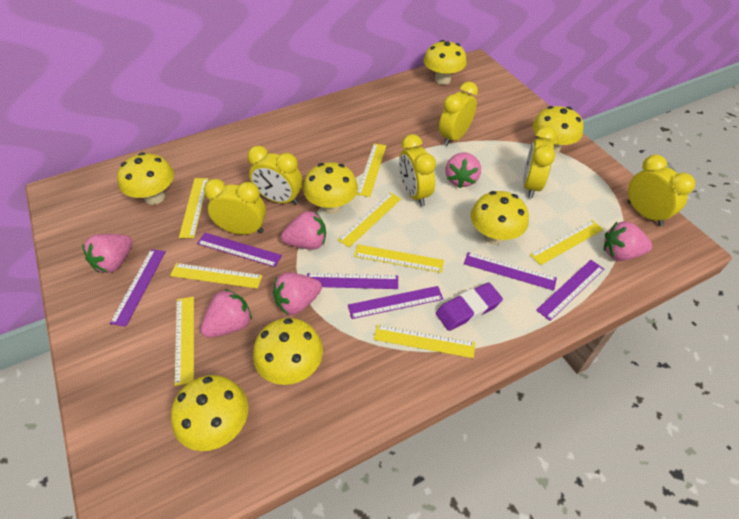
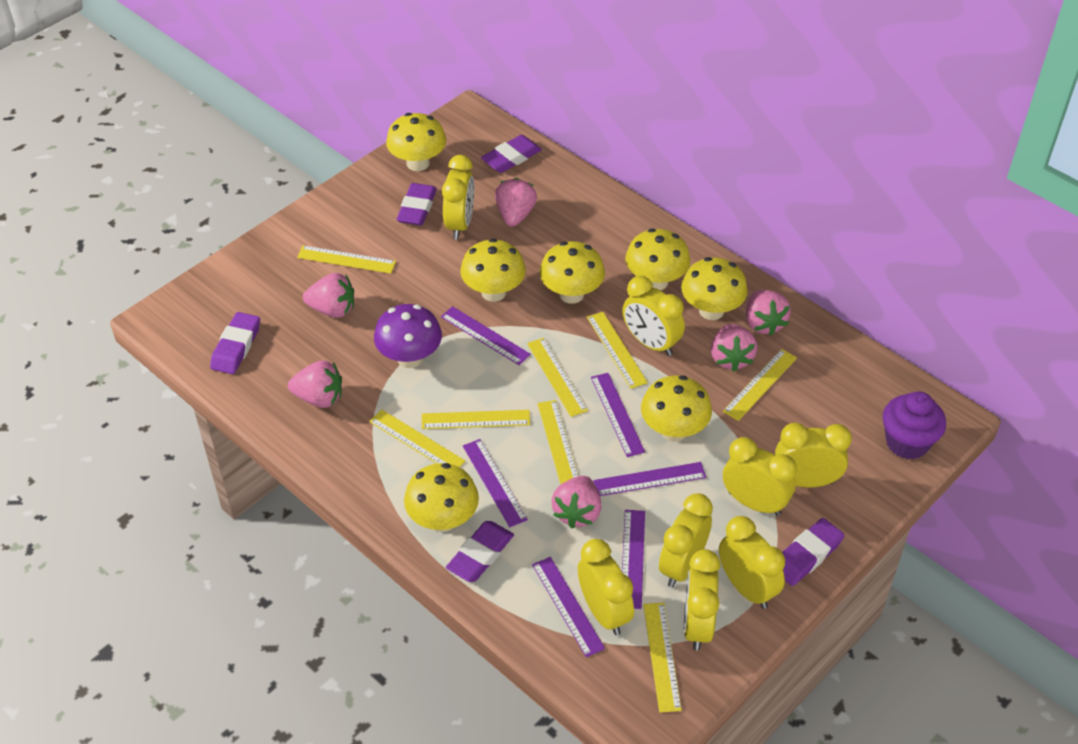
purple cupcake: none = 0 -> [883,391,946,460] = 1
purple eraser: [436,282,503,331] = 1 -> [210,312,260,374] [397,183,437,225] [446,521,514,582] [481,135,542,173] [782,518,844,586] = 5
purple mushroom: none = 0 -> [374,304,442,368] = 1
yellow clock: [204,179,266,235] [248,146,303,205] [399,134,436,206] [439,81,478,146] [523,126,556,198] [628,155,695,226] = 6 -> [442,155,474,239] [578,539,634,635] [622,276,685,356] [659,493,713,587] [684,549,721,651] [719,516,785,609] [723,437,797,516] [775,423,852,487] = 8

